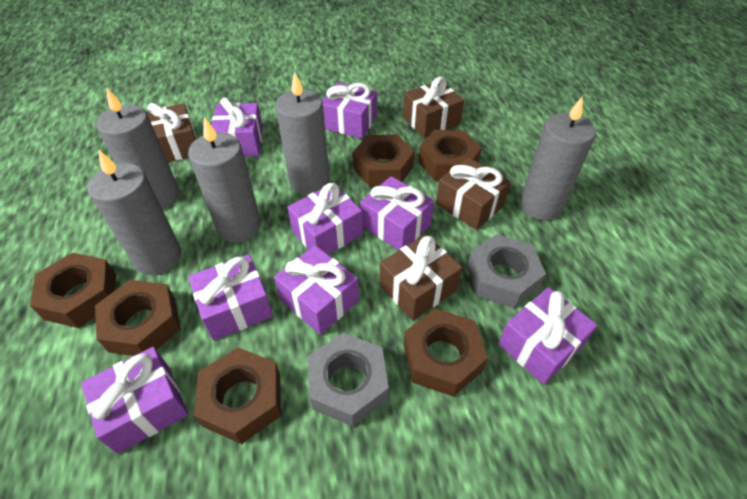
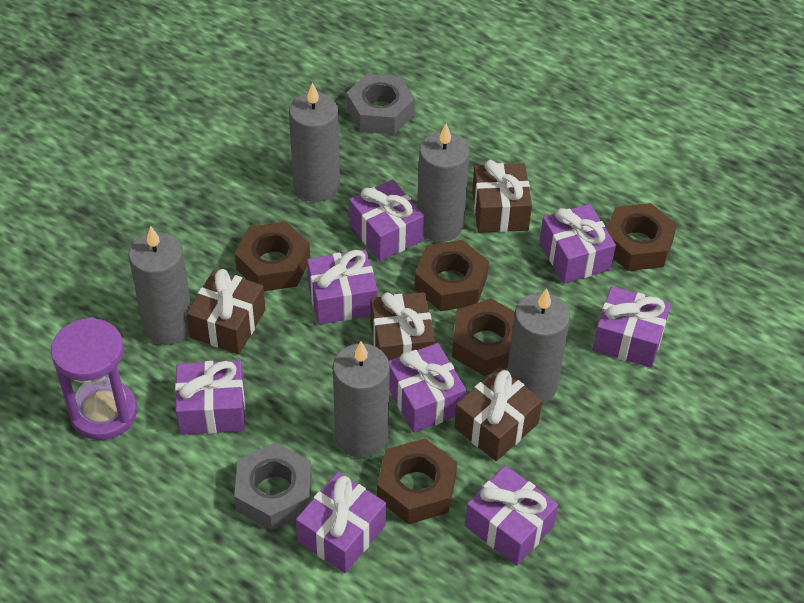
brown nut: [30,253,116,328] [95,280,181,356] [194,347,281,444] [352,134,415,186] [404,308,488,397] [418,130,482,180] = 6 -> [235,222,310,291] [377,438,457,524] [414,240,489,311] [452,298,515,376] [606,203,677,271] = 5
purple hourglass: none = 0 -> [51,317,137,440] = 1

